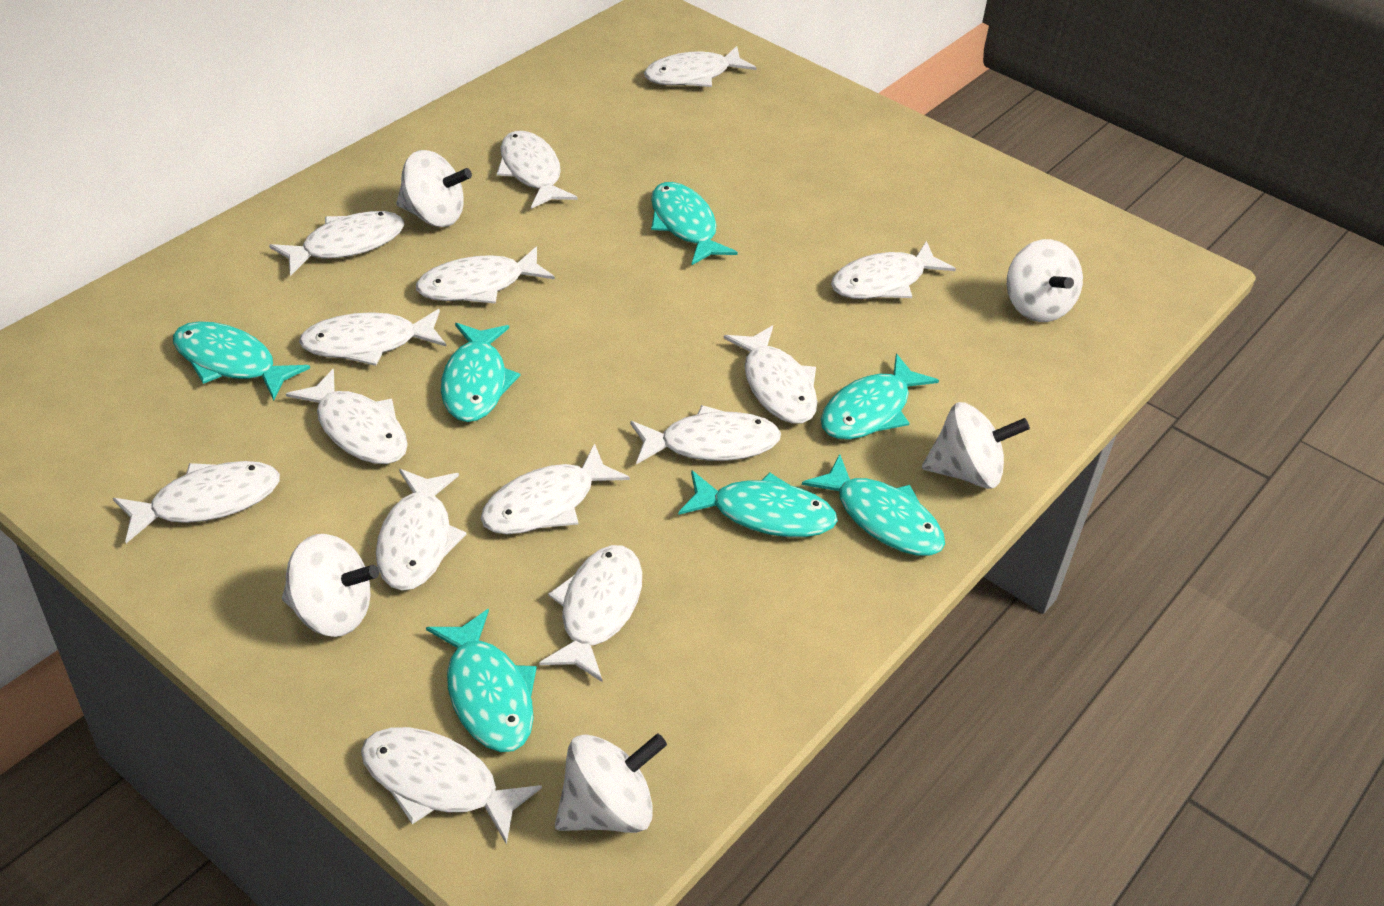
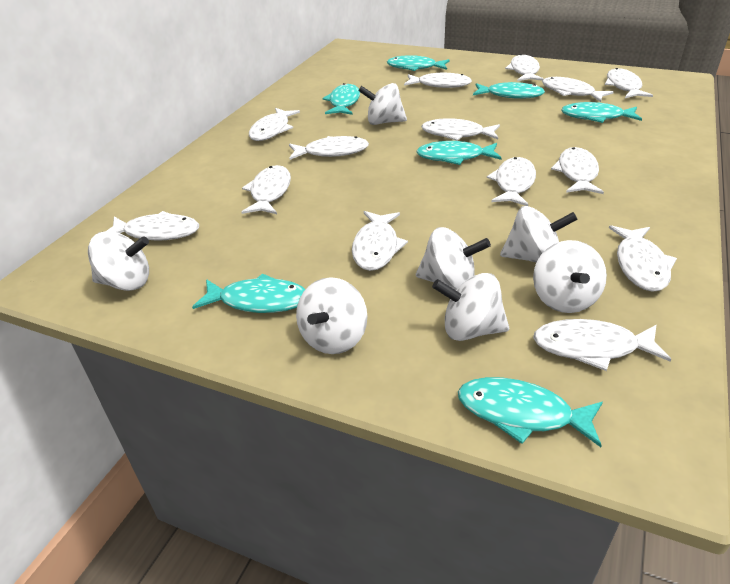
white spinning top: [282,534,379,637] [396,150,472,227] [555,733,667,833] [922,402,1030,489] [1007,239,1083,322] = 5 -> [88,231,149,291] [296,277,367,354] [359,83,407,125] [416,227,491,290] [432,273,509,341] [500,206,578,262] [533,240,607,313] = 7

